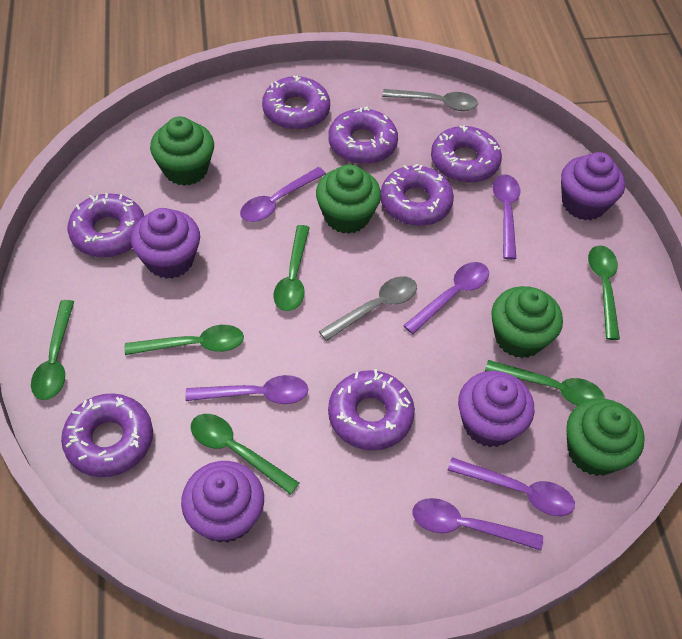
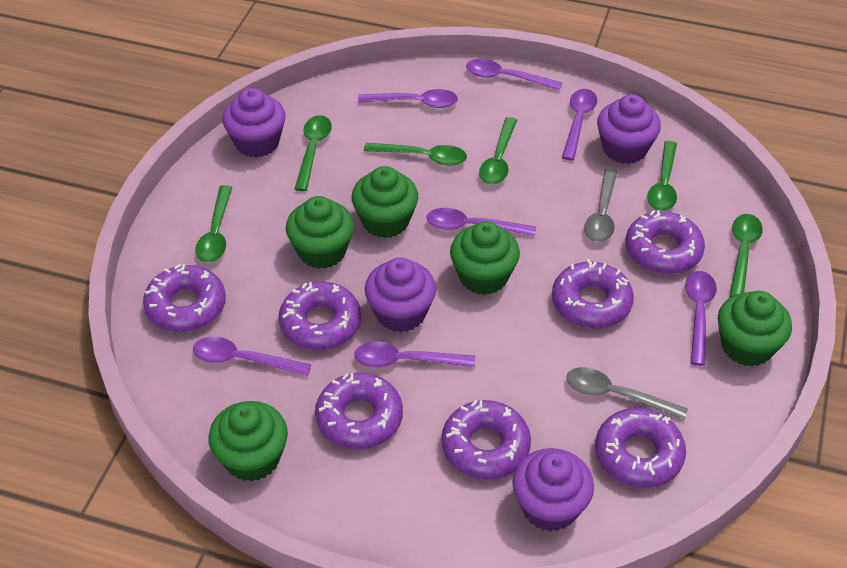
green cupcake: [150,116,214,186] [316,164,381,234] [491,286,563,358] [566,398,645,476] = 4 -> [209,401,288,482] [286,196,354,269] [351,166,418,238] [450,221,520,295] [718,291,792,366] = 5
purple spoon: [185,375,308,404] [240,167,326,222] [403,262,489,334] [412,498,543,550] [447,457,575,516] [493,174,520,260] = 6 -> [193,336,311,376] [354,341,475,368] [358,89,458,108] [426,208,536,236] [466,59,562,90] [562,89,597,161] [685,271,717,366] = 7

